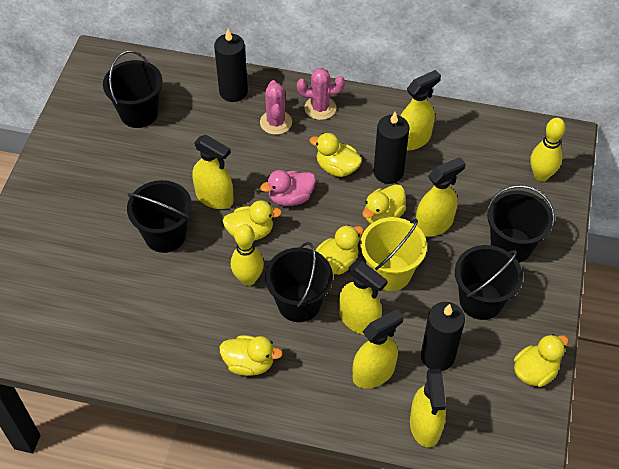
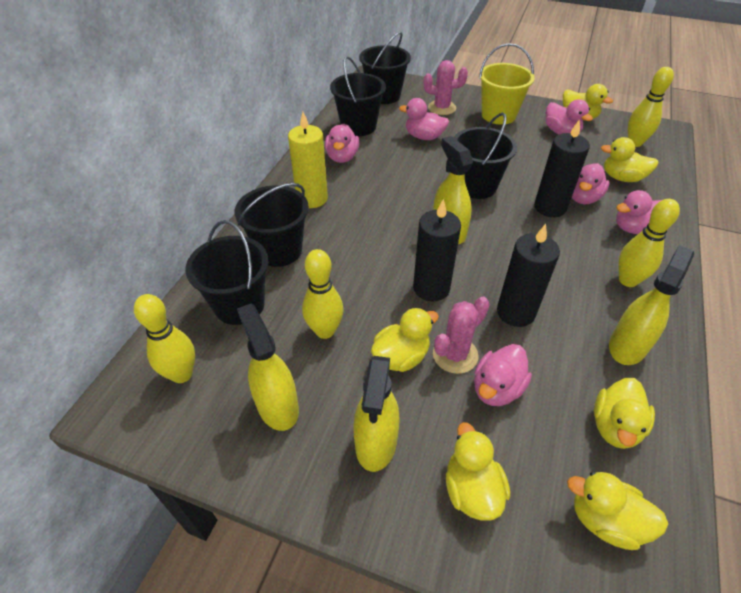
pink duck: [260,170,316,206] = 1 -> [325,124,359,163] [399,98,449,140] [474,344,532,406] [546,99,593,134] [572,163,609,204] [616,190,662,234] = 6
yellow bowling pin: [231,224,264,286] [530,118,566,181] = 2 -> [134,294,195,383] [302,249,344,339] [619,199,680,287] [628,67,674,147] = 4
yellow candle: none = 0 -> [288,112,328,208] = 1
yellow spray bottle: [192,135,234,209] [339,261,388,335] [353,309,404,388] [400,70,441,150] [410,369,446,447] [416,157,466,237] = 6 -> [237,304,299,431] [353,356,400,472] [433,136,473,244] [609,245,694,365] = 4

